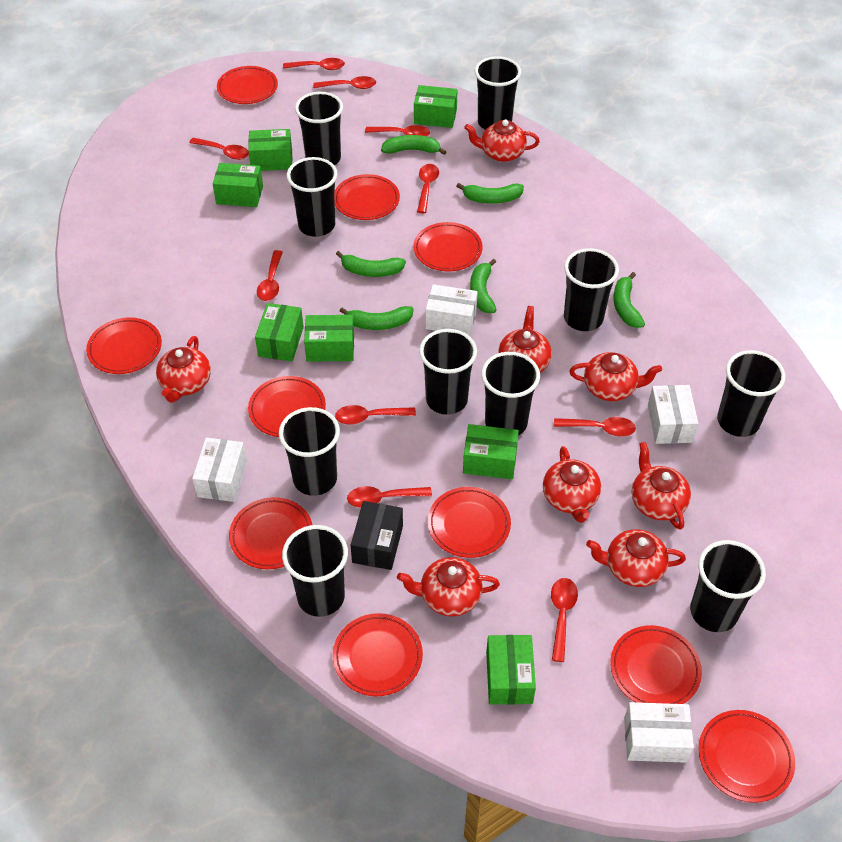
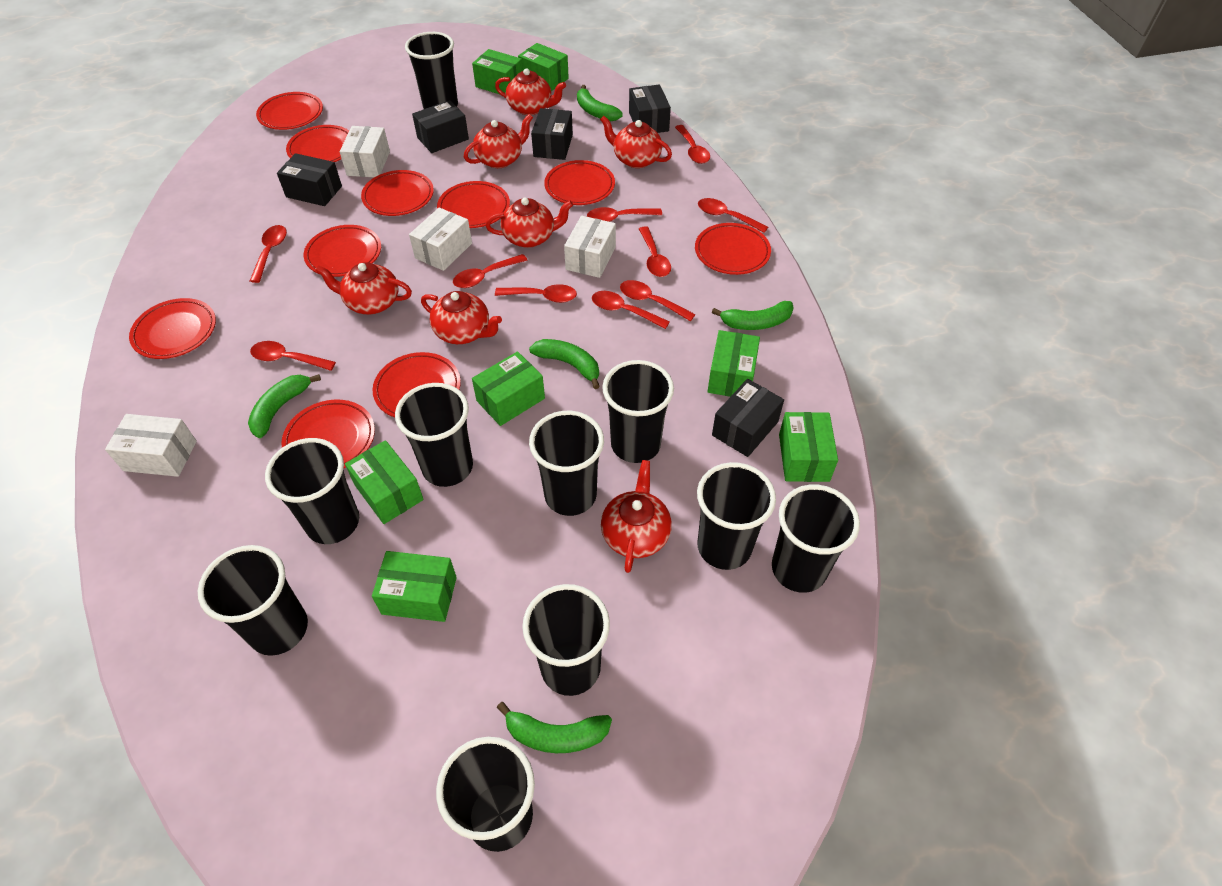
black box: [351,501,403,570] = 1 -> [277,153,342,206] [412,100,469,153] [531,108,573,160] [629,85,671,133] [712,379,784,457] = 5
green banana: [336,251,406,277] [340,306,413,330] [381,135,447,155] [457,183,524,204] [470,259,496,313] [613,272,645,328] = 6 -> [248,374,321,438] [497,702,612,753] [529,339,600,389] [577,85,623,121] [712,301,794,330] = 5
red teapot: [156,336,211,403] [397,557,500,616] [464,120,540,162] [498,306,552,373] [543,446,601,523] [569,352,662,401] [586,529,686,587] [632,442,691,530] = 8 -> [315,262,412,314] [421,291,502,344] [464,114,533,168] [485,198,573,248] [495,68,566,115] [600,116,672,168] [601,460,672,573] = 7

